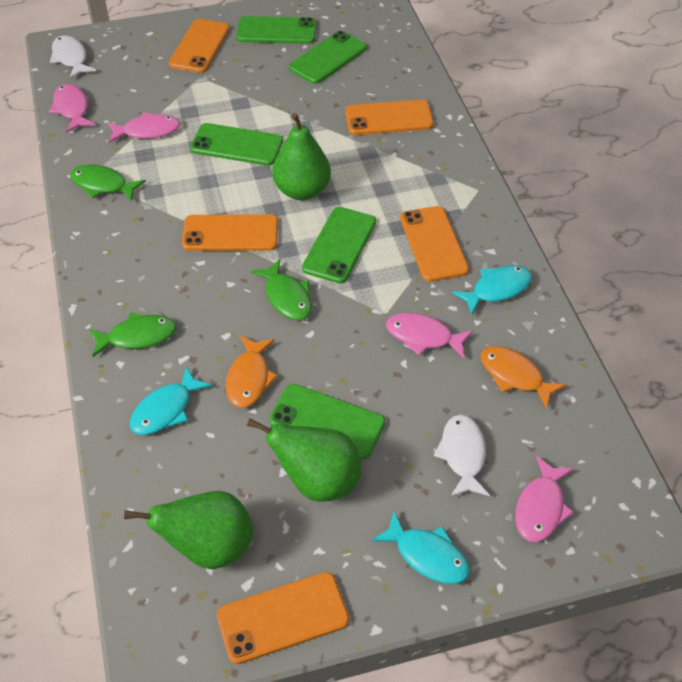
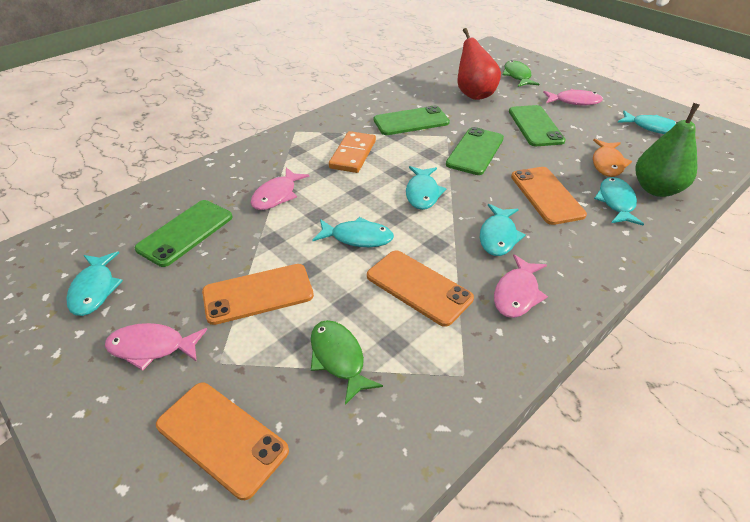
green fish: [70,164,146,202] [89,312,176,357] [251,259,312,320] = 3 -> [311,320,383,405] [503,60,539,87] = 2
green pear: [124,491,253,569] [247,418,361,502] [272,113,331,200] = 3 -> [636,103,700,197] = 1
green phone: [190,123,283,166] [236,16,316,44] [269,384,385,460] [289,31,367,84] [302,207,376,283] = 5 -> [135,200,233,267] [374,106,450,135] [446,127,504,175] [509,105,566,146] = 4
orange domino: none = 0 -> [329,131,376,173] = 1
orange fish: [226,336,278,408] [481,346,567,409] = 2 -> [593,139,632,177] = 1
orange phone: [169,19,230,73] [182,214,278,251] [217,572,349,664] [345,99,434,135] [400,206,469,282] = 5 -> [156,383,289,500] [202,264,314,325] [367,251,474,327] [511,167,587,225] = 4
red pear: none = 0 -> [457,28,501,100] = 1
turquoise fish: [130,366,212,435] [371,511,470,584] [452,265,532,315] = 3 -> [66,252,123,316] [313,217,394,247] [406,166,446,210] [480,204,526,256] [594,177,644,226] [618,110,677,134] = 6
white fish: [50,35,96,79] [434,415,490,497] = 2 -> none = 0

